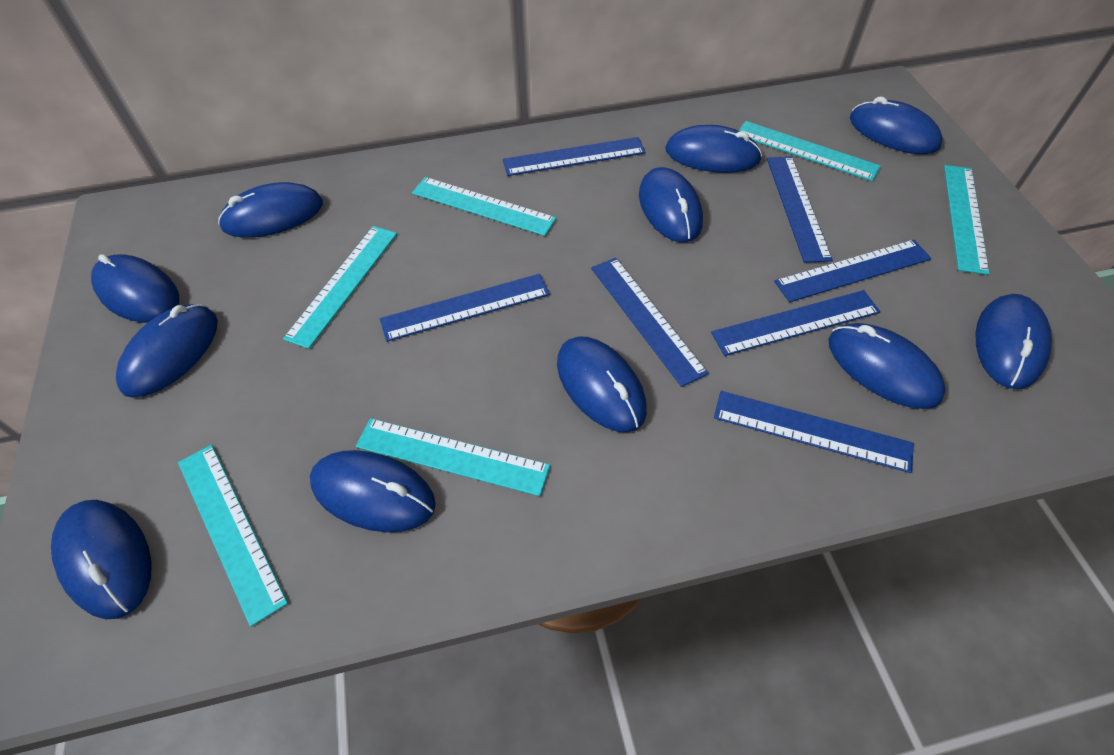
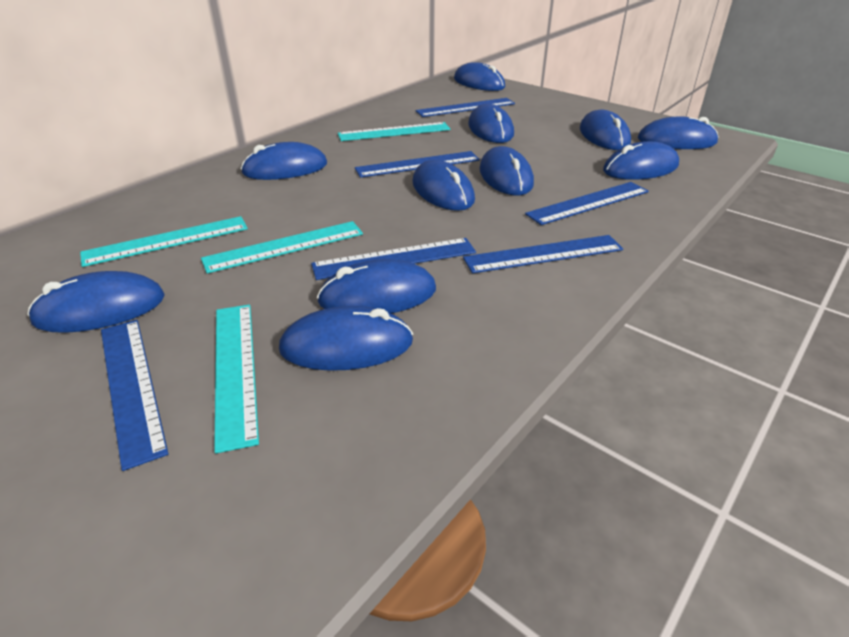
blue ruler: [380,274,550,342] [503,137,646,176] [591,258,709,387] [711,290,880,356] [714,391,914,473] [767,156,832,263] [774,239,931,302] = 7 -> [101,320,169,471] [311,238,476,280] [355,151,480,178] [416,98,515,117] [463,235,623,273] [525,182,649,225] = 6
turquoise ruler: [178,445,288,627] [283,226,397,349] [356,418,550,496] [412,177,556,236] [738,121,881,181] [944,165,990,275] = 6 -> [80,216,248,267] [201,221,363,273] [214,305,259,454] [338,122,450,141] = 4

